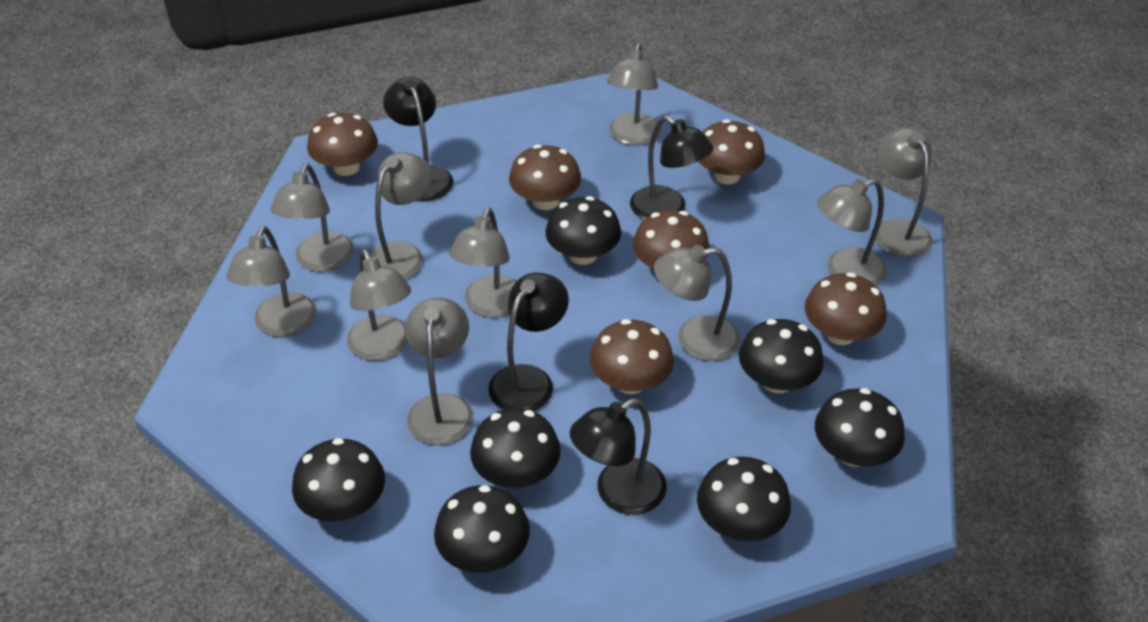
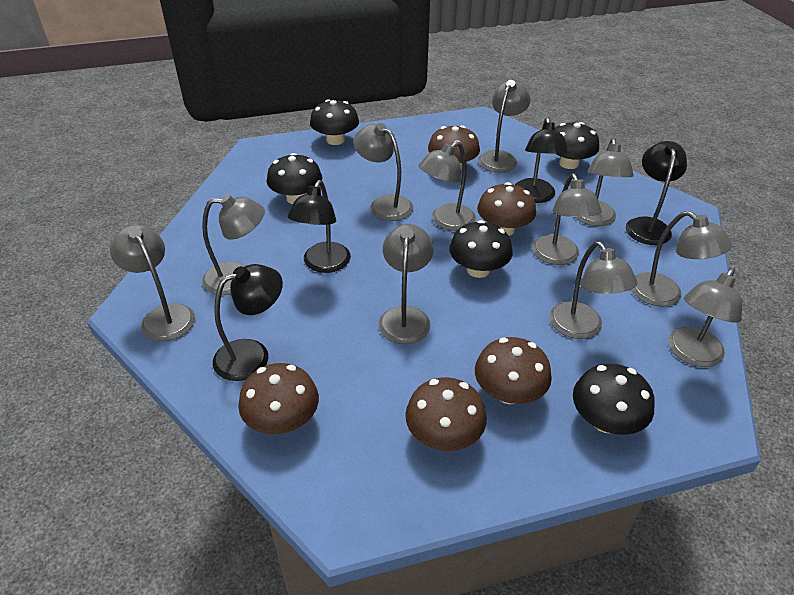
black mushroom: [292,438,385,522] [434,485,530,573] [470,408,561,488] [545,196,621,265] [697,457,791,541] [739,319,824,393] [815,388,905,467] = 7 -> [267,153,322,204] [310,99,359,145] [449,220,513,278] [555,122,599,169] [573,364,655,435] = 5
brown mushroom: [307,113,378,176] [509,145,581,210] [590,319,674,394] [633,210,710,268] [698,119,765,185] [805,272,887,345] = 6 -> [238,363,319,434] [405,377,487,451] [428,125,480,170] [475,337,552,404] [477,182,536,236] = 5
grey lamp: [227,226,316,337] [270,164,354,272] [347,249,411,361] [369,152,432,280] [405,297,473,445] [450,208,516,318] [607,43,661,146] [654,245,741,361] [817,178,887,286] [875,128,932,258] = 10 -> [110,224,195,341] [202,194,265,295] [353,123,413,221] [378,224,434,344] [419,141,476,231] [478,80,531,172] [532,173,602,265] [549,241,638,339] [575,138,634,226] [631,211,732,307] [668,268,742,367] = 11

